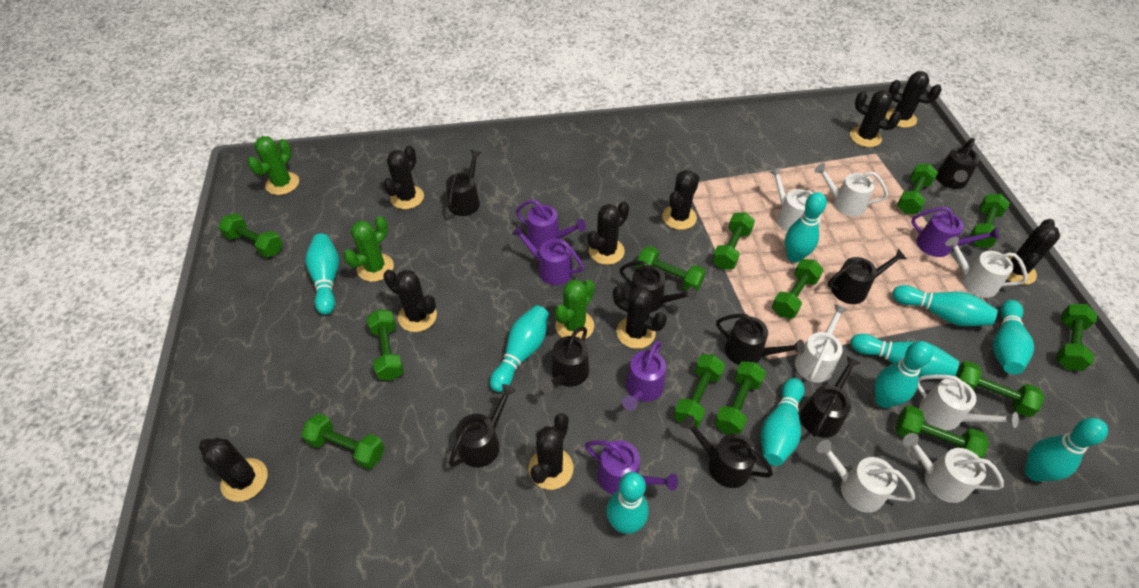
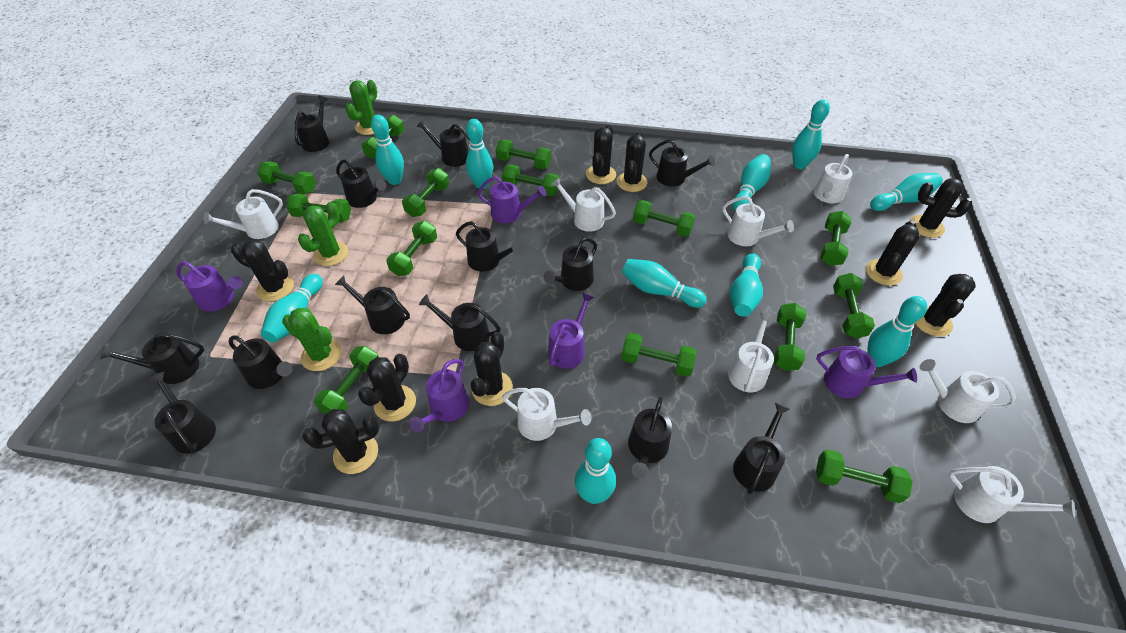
black cactus: [199,438,268,502] [383,146,424,209] [383,269,437,332] [529,413,573,490] [588,201,629,265] [613,285,667,349] [662,170,699,230] [850,90,901,147] [886,71,942,128] [1007,219,1060,285] = 10 -> [231,240,294,302] [302,409,379,474] [358,354,416,422] [471,332,513,406] [586,125,616,184] [617,131,647,192] [866,221,920,286] [910,178,972,238] [915,274,976,337] = 9
black watering can: [446,150,481,216] [449,384,516,468] [539,327,589,394] [620,261,696,312] [681,415,773,488] [716,314,805,365] [800,356,860,438] [828,249,906,304] [936,138,980,189] = 9 -> [100,333,204,384] [148,371,216,454] [228,335,293,389] [294,96,329,152] [335,275,410,334] [336,159,386,208] [416,119,470,167] [419,294,501,351] [456,221,522,272] [544,238,597,291] [628,397,672,479] [649,139,715,187] [733,402,790,494] = 13
green dumbbell: [218,213,283,258] [301,413,385,469] [367,309,404,380] [637,246,706,292] [673,354,725,428] [712,212,755,270] [714,361,766,434] [772,259,824,319] [896,405,989,458] [897,164,938,214] [955,361,1045,417] [969,194,1010,247] [1056,304,1097,371] = 13 -> [257,161,316,194] [286,194,351,223] [314,346,379,414] [361,115,404,159] [386,221,437,276] [402,168,449,217] [496,139,551,169] [502,164,559,196] [621,333,697,377] [633,200,696,237] [774,303,806,371] [816,449,913,503] [820,211,852,266] [833,273,875,339] = 14
white watering can: [770,167,821,231] [795,304,848,383] [814,163,888,216] [816,440,915,513] [903,433,1004,503] [917,374,1019,430] [945,237,1027,298] = 7 -> [204,189,283,239] [502,388,591,441] [551,178,616,232] [722,196,794,246] [728,313,774,392] [814,154,853,203] [920,359,1016,423] [949,466,1075,523] = 8

